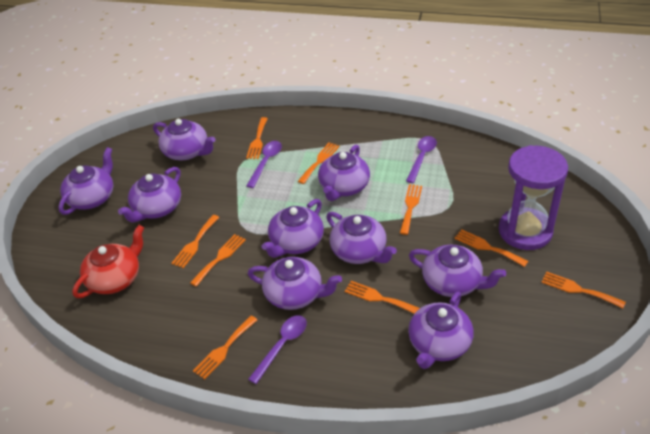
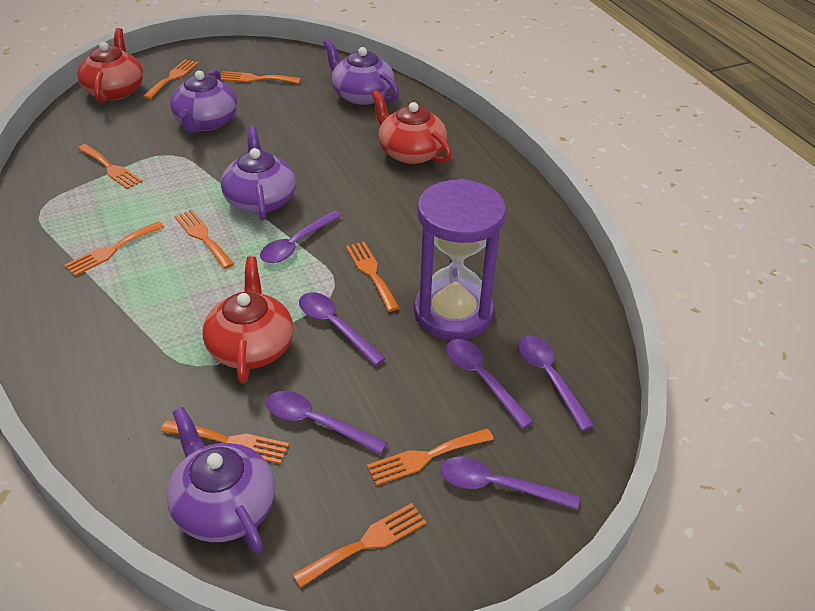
purple spoon: [246,141,282,188] [248,315,307,384] [406,136,437,183] = 3 -> [260,210,342,263] [266,391,388,454] [299,292,386,366] [440,457,580,510] [446,339,534,429] [518,335,594,431] = 6
purple teapot: [58,147,114,215] [118,167,181,222] [153,119,216,160] [248,257,342,310] [262,199,324,258] [318,145,370,201] [326,212,397,264] [408,291,474,369] [409,244,506,297] = 9 -> [167,407,275,553] [170,69,238,133] [221,126,296,221] [323,39,399,105] = 4
red teapot: [72,225,144,298] = 1 -> [77,28,143,103] [203,256,294,384] [371,90,452,164] = 3

